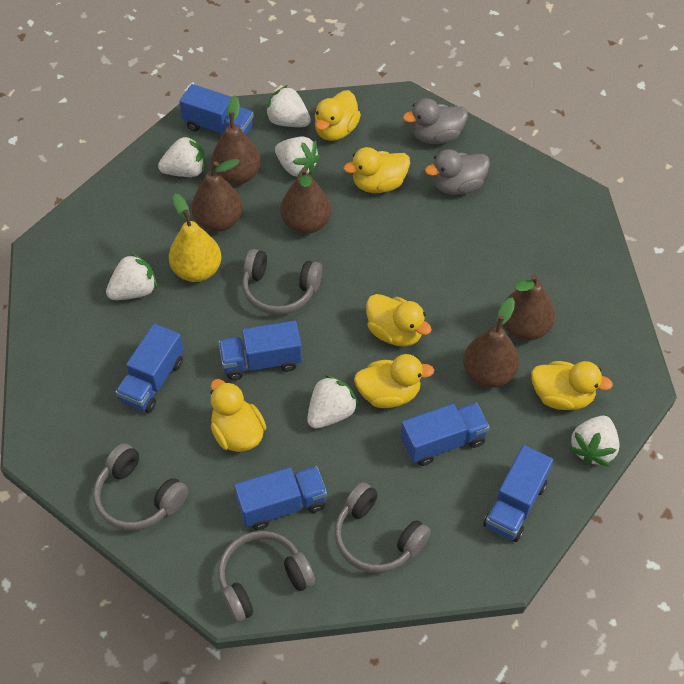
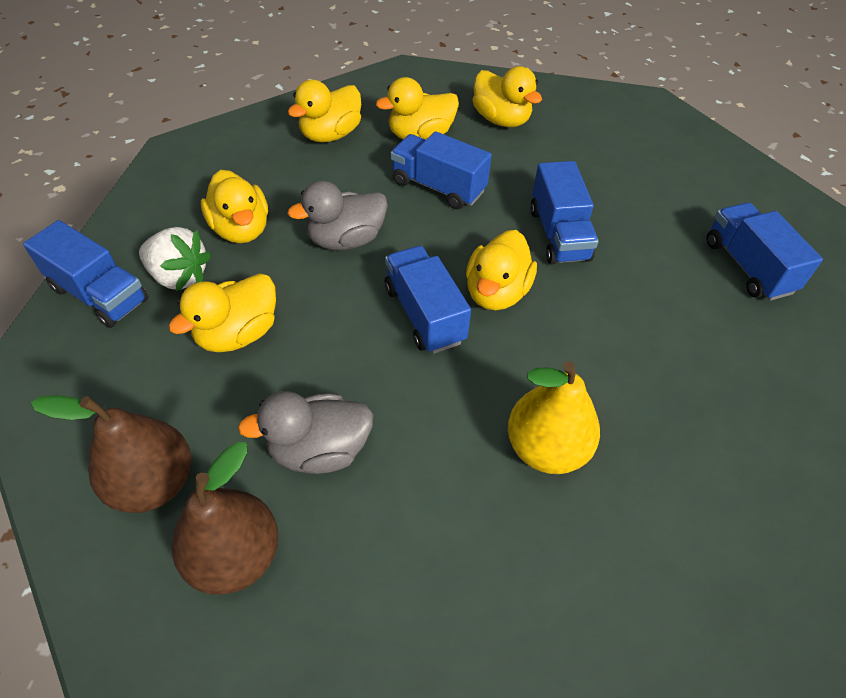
blue truck: [115,324,184,413] [179,84,254,135] [219,321,302,380] [234,466,327,530] [400,403,490,466] [483,445,553,542] = 6 -> [23,220,148,328] [385,246,471,354] [391,131,492,210] [530,161,599,265] [707,202,823,301] = 5
brown pear: [191,159,243,232] [211,96,261,185] [280,167,331,234] [463,298,519,388] [503,274,555,341] = 5 -> [31,395,191,513] [172,442,279,595] = 2
grey headphones: [93,443,188,530] [218,531,315,622] [242,249,322,315] [335,482,431,573] = 4 -> none = 0
white strawberry: [106,253,157,300] [158,134,205,177] [265,85,311,127] [275,136,320,177] [307,375,359,429] [569,416,620,466] = 6 -> [139,227,211,291] = 1

